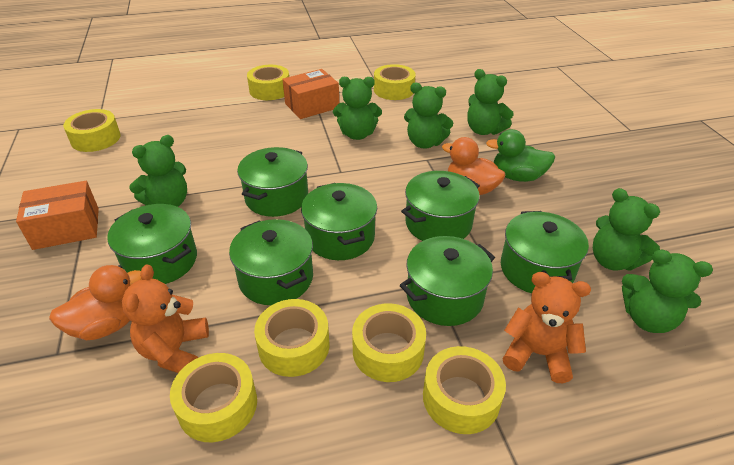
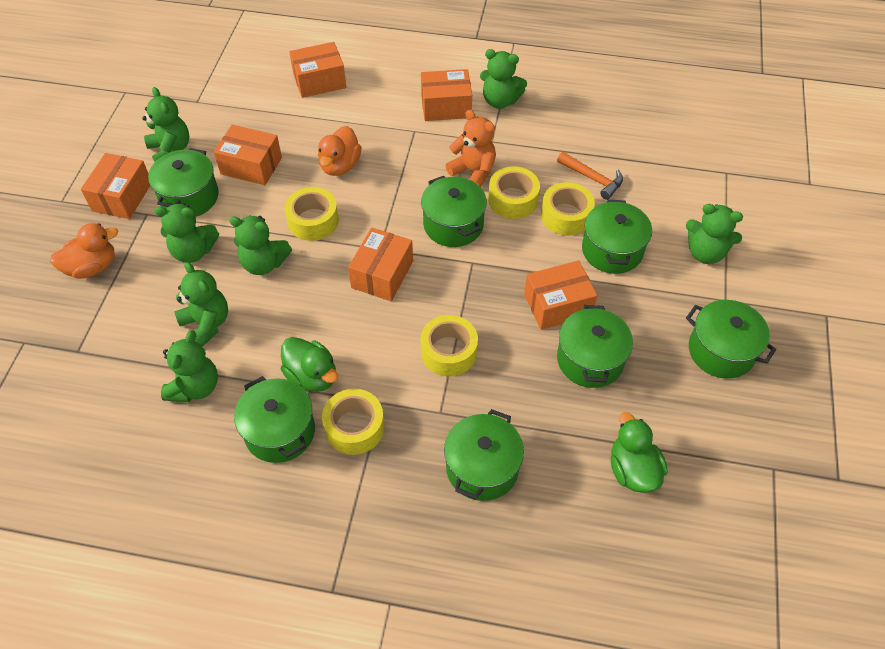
green duck: [486,129,555,182] = 1 -> [281,337,338,392] [611,412,667,493] = 2
green teddy bear: [129,135,187,207] [333,77,382,140] [404,83,453,149] [467,69,514,135] [593,188,660,271] [622,249,713,333] = 6 -> [142,87,189,162] [154,203,219,263] [161,330,218,402] [174,262,228,347] [229,216,292,275] [480,49,527,109] [686,204,743,264] = 7
orange box: [16,181,99,250] [282,69,339,119] = 2 -> [81,153,150,219] [214,124,282,185] [289,42,346,98] [348,228,413,301] [421,69,472,121] [524,260,597,330] = 6
orange hammer: none = 0 -> [557,152,623,200] = 1
orange teddy bear: [122,265,209,373] [503,272,591,383] = 2 -> [445,110,496,187] = 1
yellow tape: [63,109,121,152] [170,353,257,442] [247,65,289,100] [254,299,329,377] [352,303,426,382] [374,64,416,100] [423,346,506,434] = 7 -> [285,187,339,241] [322,389,385,455] [420,315,478,376] [488,166,540,219] [541,182,595,236] = 5

